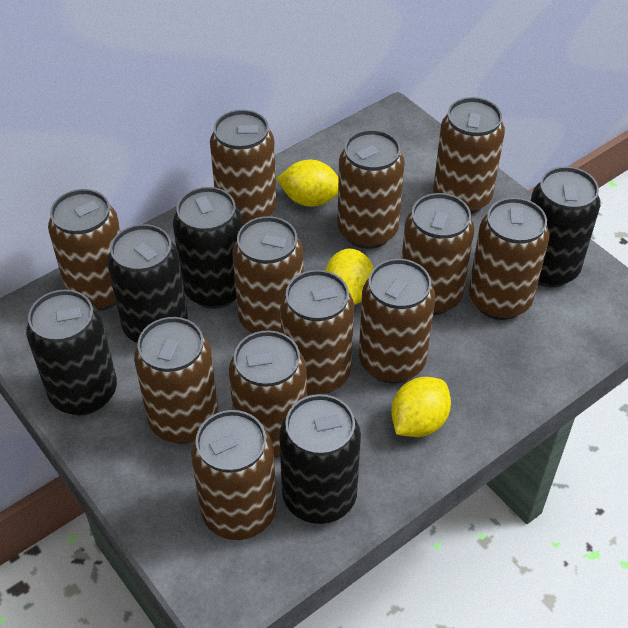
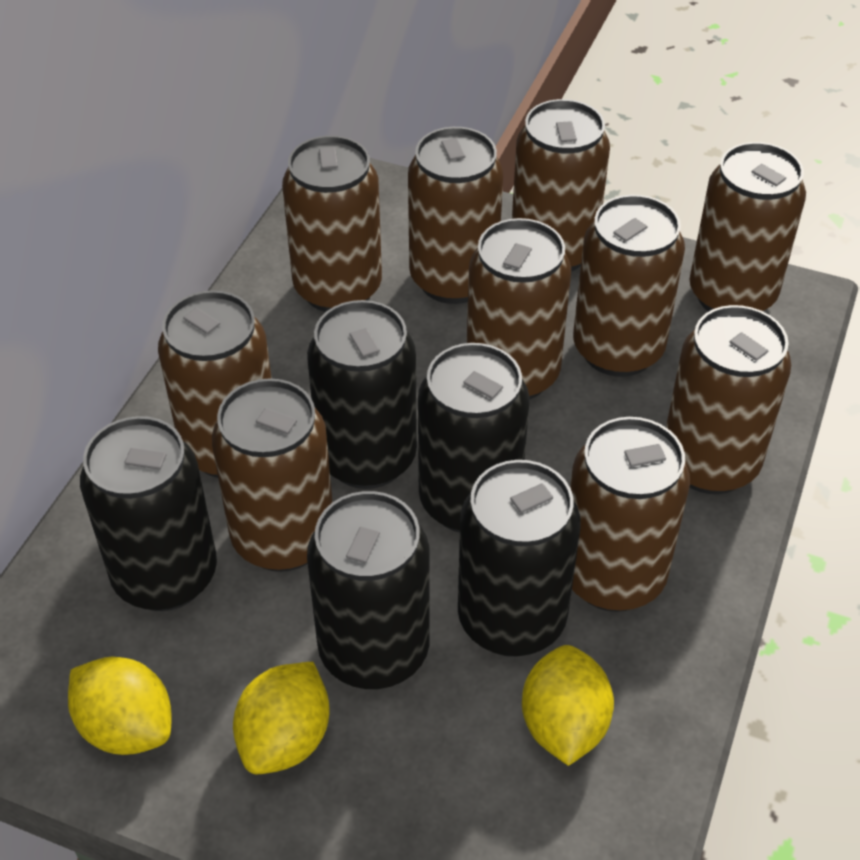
brown can: [48,189,120,311] [134,317,218,444] [191,410,277,540] [210,110,277,226] [229,330,307,457] [232,216,303,333] [280,270,354,395] [337,130,405,249] [359,259,435,383] [402,193,475,315] [433,97,505,214] [469,198,550,320] = 12 -> [158,290,272,478] [212,378,332,572] [282,135,382,312] [408,127,503,304] [467,218,571,400] [512,99,610,271] [570,417,690,612] [573,195,685,377] [666,305,791,494] [689,142,806,312] = 10

